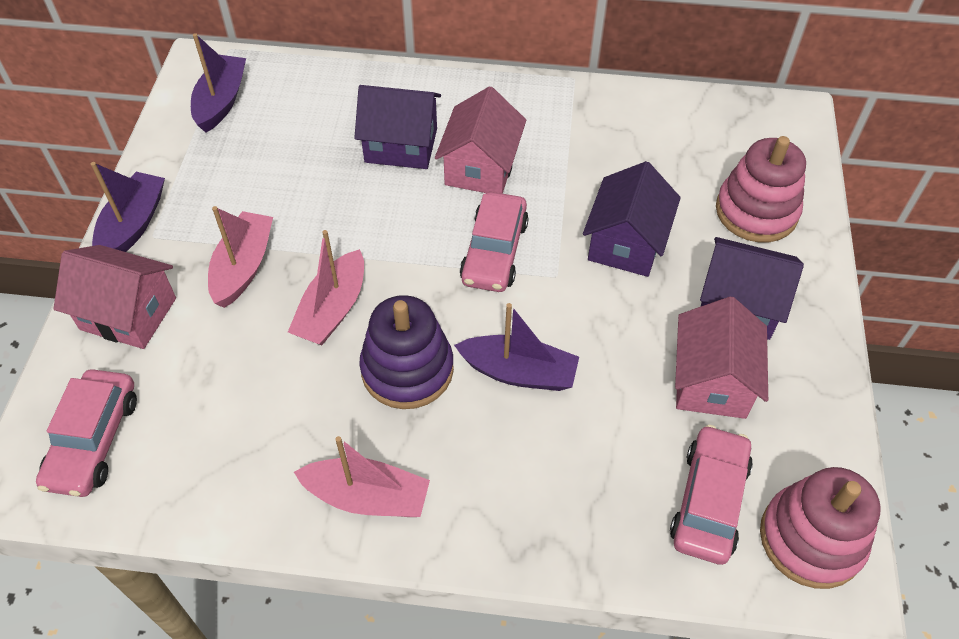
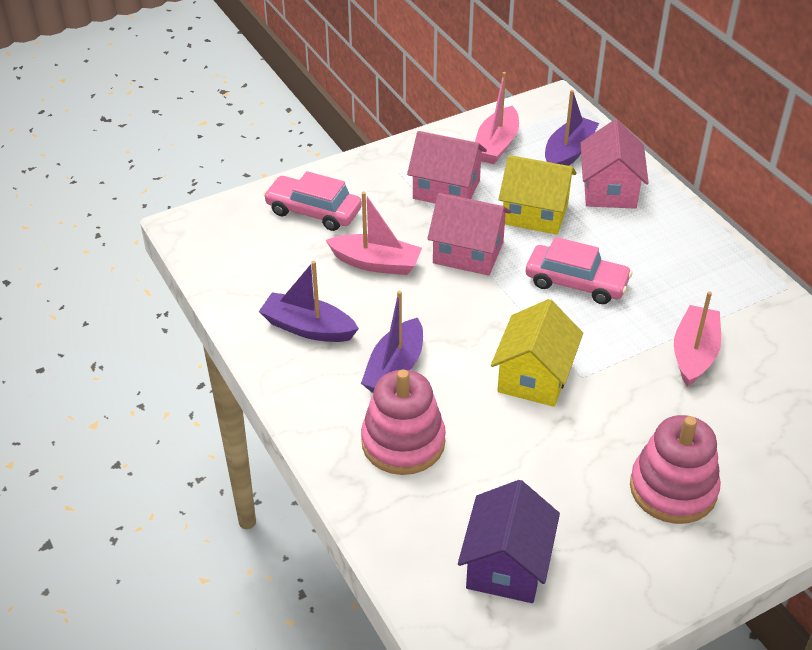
pink car: [36,369,137,497] [460,192,529,292] [670,425,753,565] = 3 -> [263,171,362,231] [526,237,632,304] = 2
purple house: [354,85,441,169] [583,161,681,277] [700,237,804,340] = 3 -> [458,480,560,603] = 1
purple stacking toy: [359,295,454,409] = 1 -> none = 0
yellow house: none = 0 -> [491,299,583,407] [498,155,577,235] = 2

